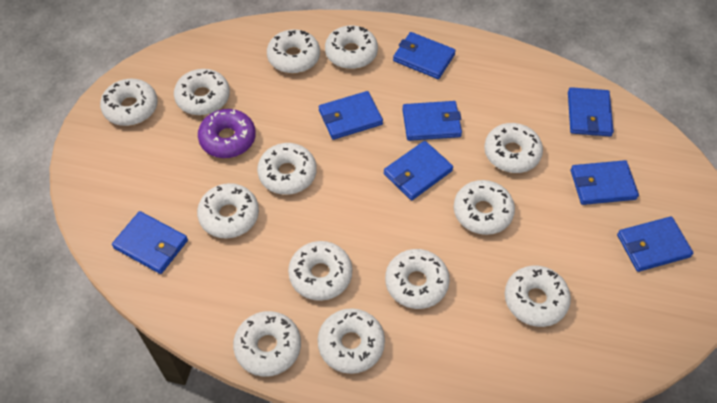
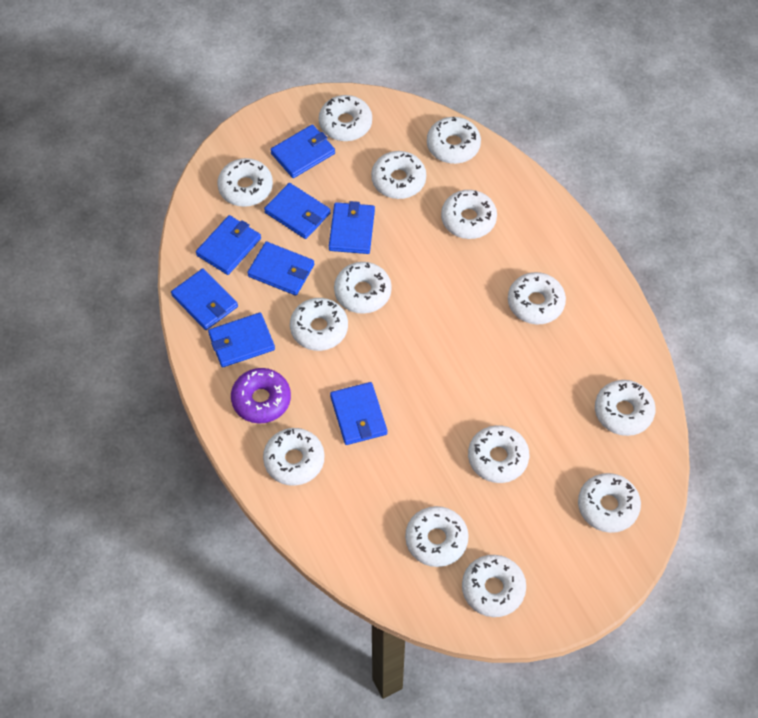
white donut: [100,79,158,126] [174,69,230,115] [197,183,259,238] [233,311,301,377] [257,143,317,195] [267,29,320,74] [288,241,352,301] [318,308,385,374] [325,25,378,69] [385,249,450,309] [454,180,515,235] [484,123,543,173] [505,266,571,327] = 13 -> [217,158,273,207] [263,428,325,486] [290,298,348,351] [319,95,372,141] [334,262,392,314] [371,151,426,199] [405,506,469,567] [427,117,481,164] [441,190,497,239] [462,555,526,617] [468,425,529,483] [508,272,566,324] [578,473,641,533] [595,380,656,436] = 14

